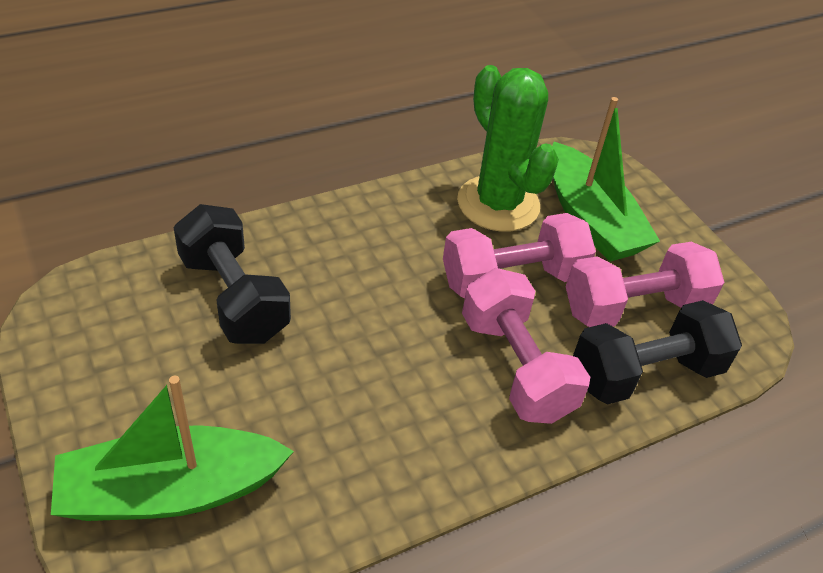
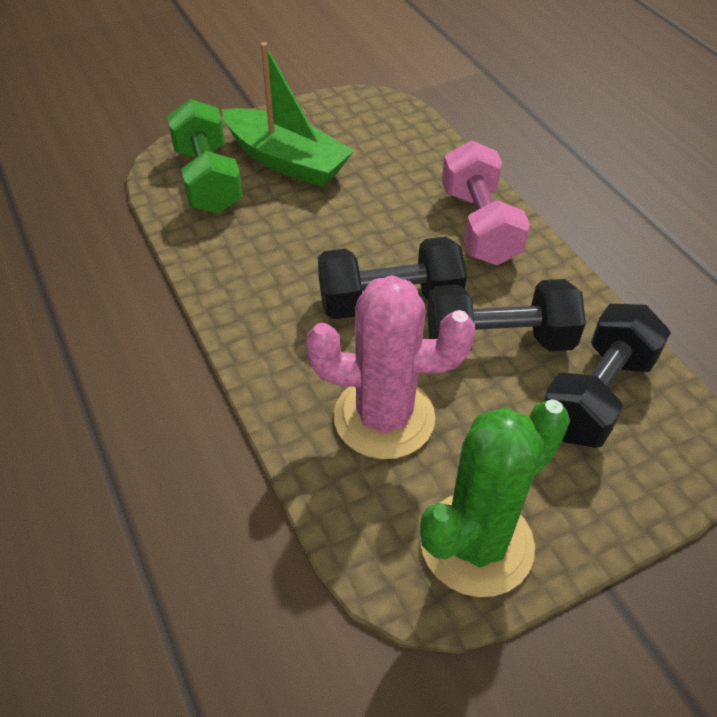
black dumbbell: [174,204,291,344] [573,300,742,405] = 2 -> [318,237,467,319] [427,279,586,351] [543,304,671,448] = 3
green boat: [51,376,294,521] [552,97,660,262] = 2 -> [221,42,354,187] = 1
green dumbbell: none = 0 -> [167,99,243,214] = 1
pink cactus: none = 0 -> [306,275,475,459] = 1
pink dumbbell: [443,213,596,298] [462,268,590,424] [566,242,724,327] = 3 -> [442,140,530,265] = 1

